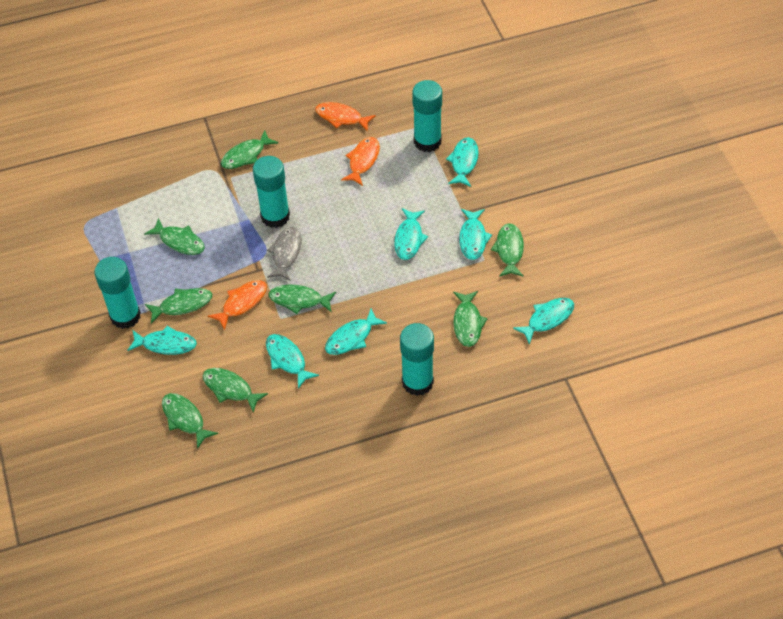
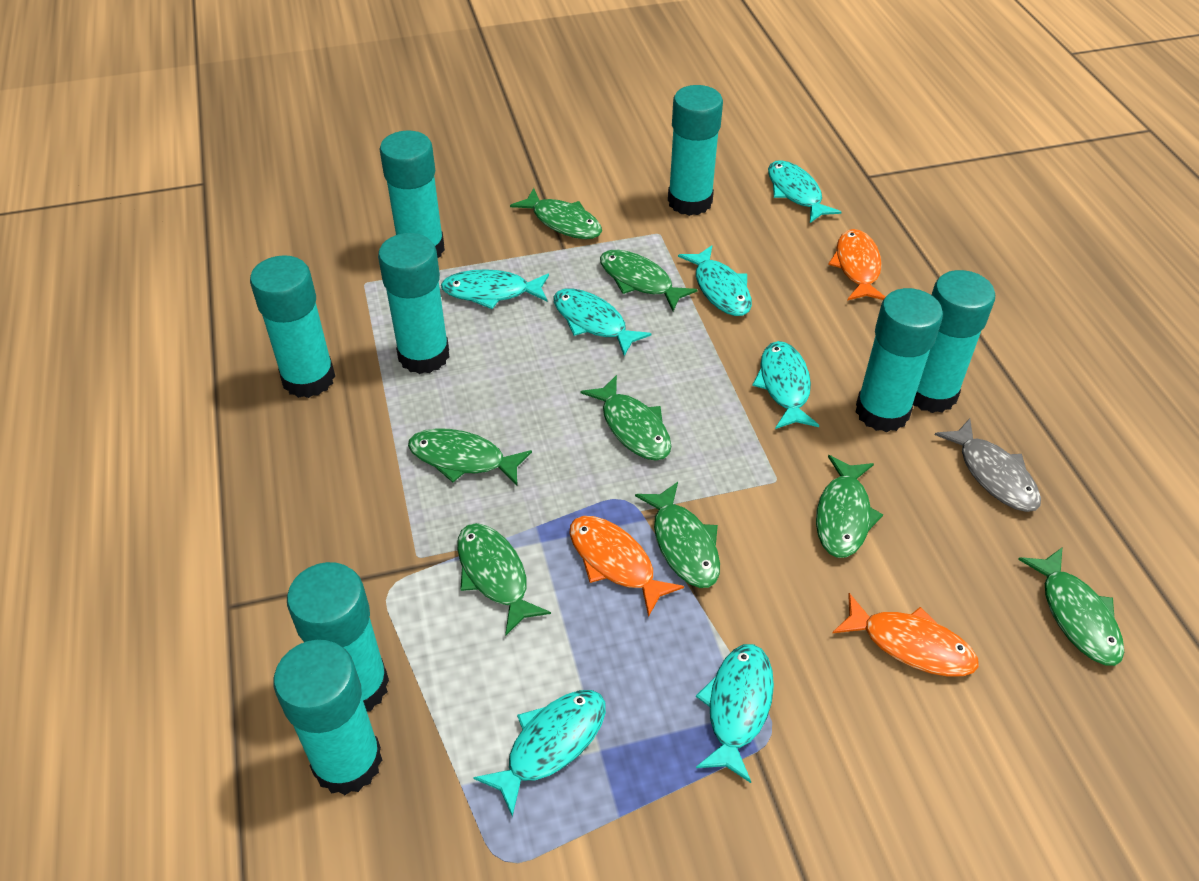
turquoise glue stick: [94,257,141,329] [253,156,290,228] [400,323,434,396] [412,80,442,152] = 4 -> [250,255,335,398] [273,640,382,795] [287,562,389,712] [378,233,450,374] [380,130,445,258] [668,85,723,216] [855,288,943,432] [913,270,995,413] = 8

